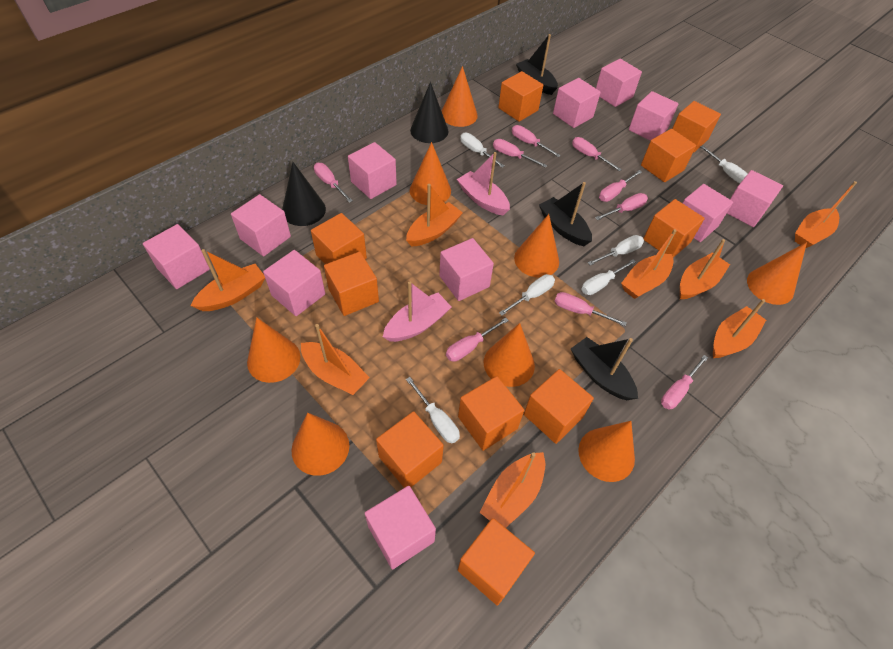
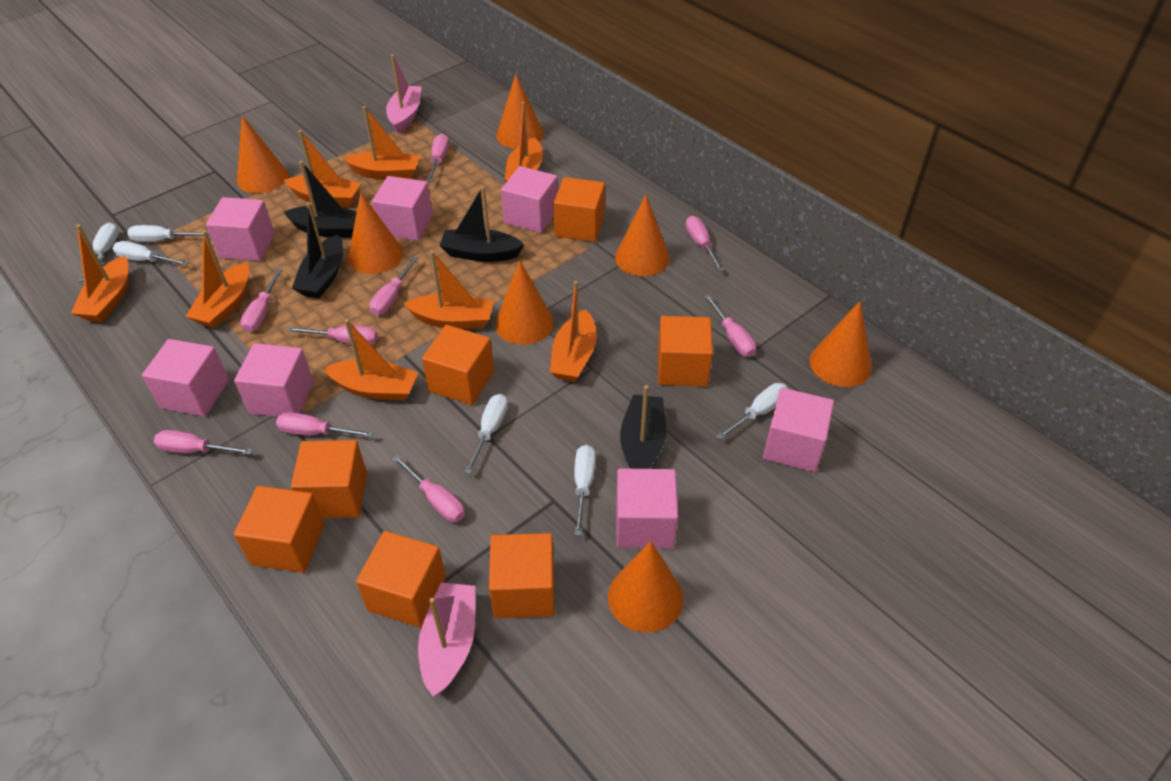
black boat: [516,34,558,95] [539,182,592,246] [571,337,638,400] = 3 -> [284,161,357,238] [292,202,343,298] [439,186,525,262] [620,385,666,469] = 4
black cone: [282,162,326,226] [410,82,449,143] = 2 -> none = 0
orange cone: [247,317,301,383] [291,413,349,476] [410,142,451,205] [442,66,478,127] [484,323,535,387] [514,214,559,278] [578,421,635,482] [747,242,807,305] = 8 -> [237,116,288,193] [348,192,403,274] [495,260,554,345] [496,74,544,149] [608,541,683,632] [615,195,670,276] [810,301,872,387] = 7
orange cube: [311,213,367,264] [324,252,379,316] [376,411,444,488] [458,376,524,451] [458,518,535,606] [498,71,543,122] [524,369,594,444] [641,129,696,182] [643,199,705,257] [672,101,721,153] = 10 -> [234,486,325,573] [291,440,367,518] [356,531,446,628] [422,325,494,405] [489,533,555,618] [553,177,605,242] [658,316,713,387] = 7
pink cube: [143,224,210,289] [231,194,291,256] [263,250,325,316] [348,142,397,199] [365,486,436,569] [439,238,494,301] [553,78,601,128] [596,59,642,107] [629,91,679,141] [683,184,733,242] [727,170,783,227] = 11 -> [142,339,229,417] [206,197,275,261] [234,343,314,417] [372,176,433,241] [501,166,558,233] [616,468,678,548] [763,388,834,472] = 7

